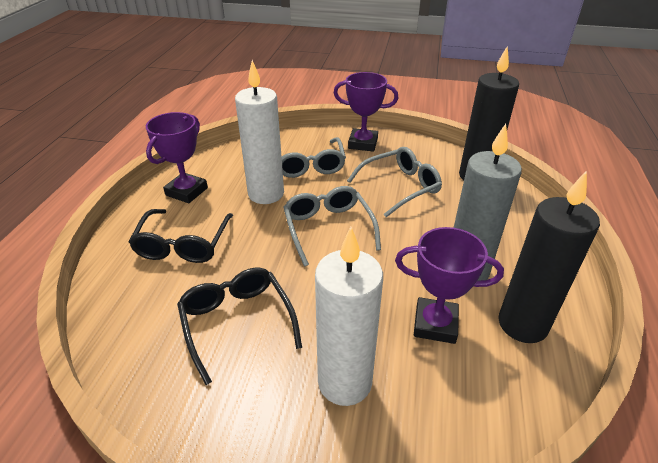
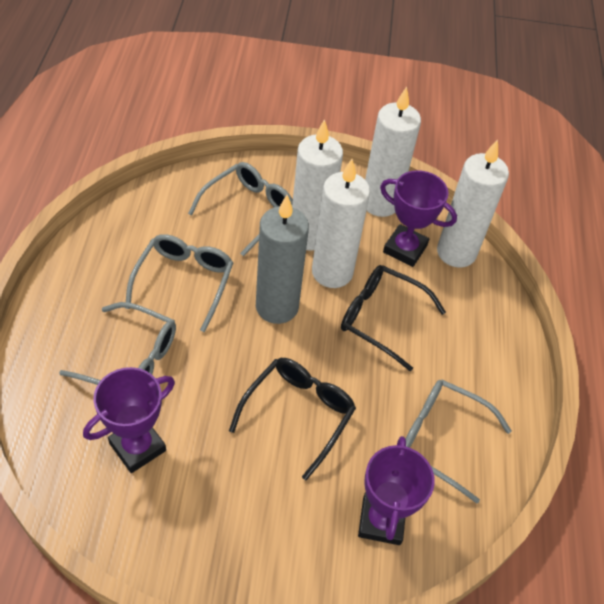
black candle: [459,46,519,180] [498,171,600,343] = 2 -> none = 0
grey glasses: [282,137,346,178] [283,186,381,267] [347,147,442,217] = 3 -> [59,302,176,385] [125,234,233,332] [188,162,293,257] [405,380,512,504] = 4
white candle: [235,60,284,204] [315,227,383,406] = 2 -> [292,119,343,251] [312,159,370,288] [365,87,421,217] [437,139,509,268] = 4

